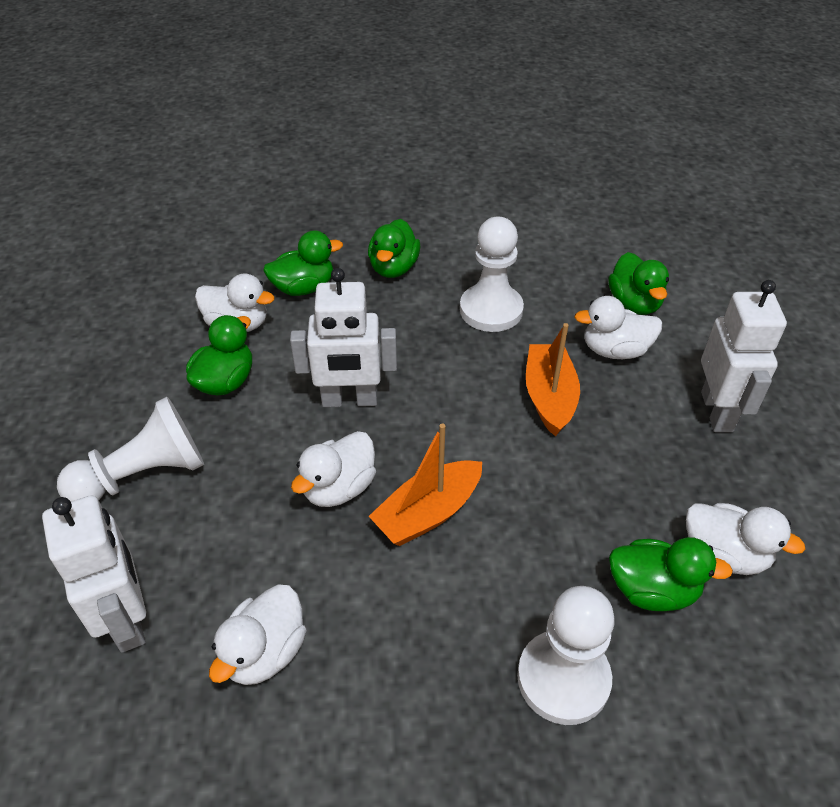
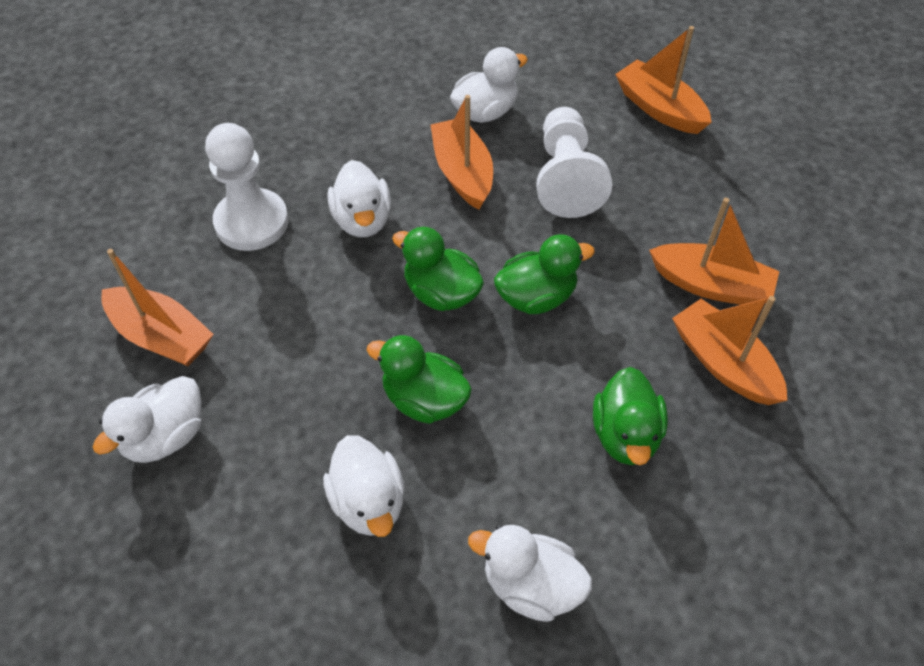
green duck: [186,315,252,395] [263,230,343,296] [368,219,420,278] [608,252,669,315] [609,537,733,611] = 5 -> [367,335,472,424] [392,226,484,311] [494,234,595,314] [593,367,668,465] = 4
orange boat: [369,423,482,546] [526,323,580,437] = 2 -> [101,249,214,366] [430,95,493,210] [615,26,712,134] [649,198,779,305] [672,296,787,405] = 5
white pawn: [57,397,204,501] [460,217,524,332] [517,586,615,725] = 3 -> [205,123,289,251] [536,107,612,218] = 2
white robot: [42,495,146,653] [290,268,397,407] [701,280,787,432] = 3 -> none = 0

